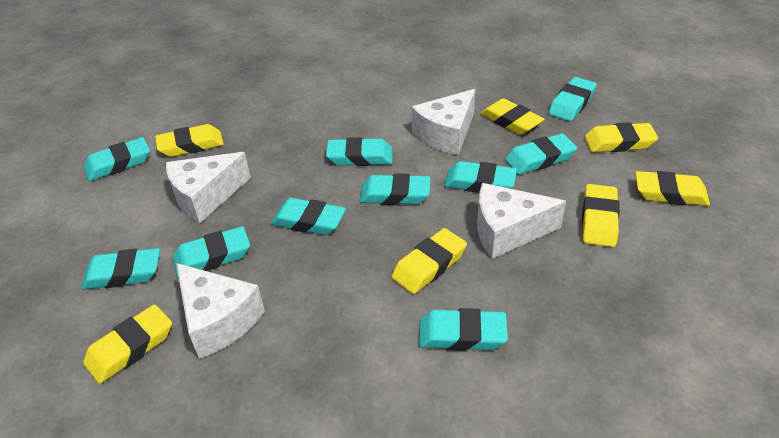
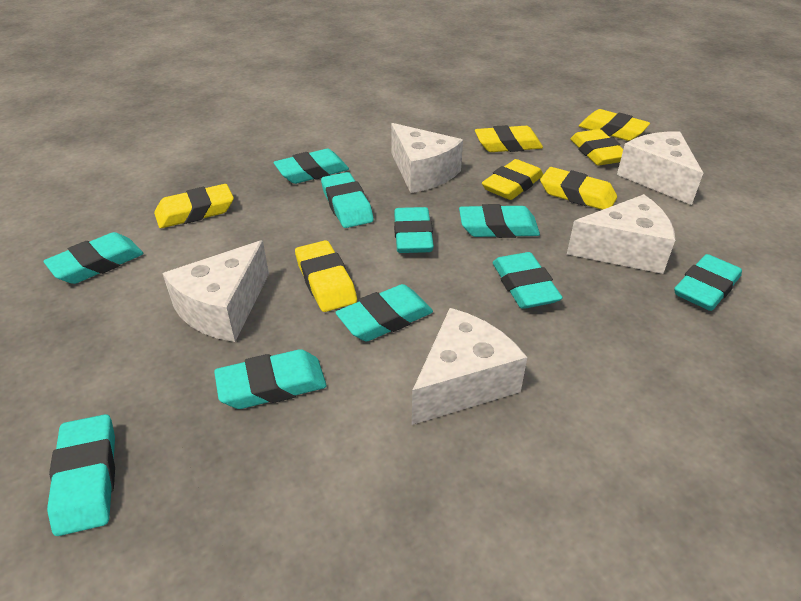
white cheese: [166,152,251,224] [176,263,265,359] [412,89,475,155] [477,183,566,259] = 4 -> [162,240,269,342] [391,123,463,193] [412,308,527,425] [567,194,675,274] [617,131,703,205] = 5

